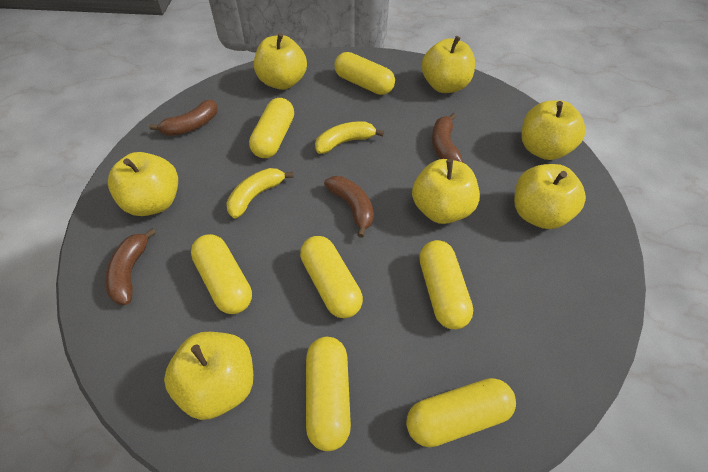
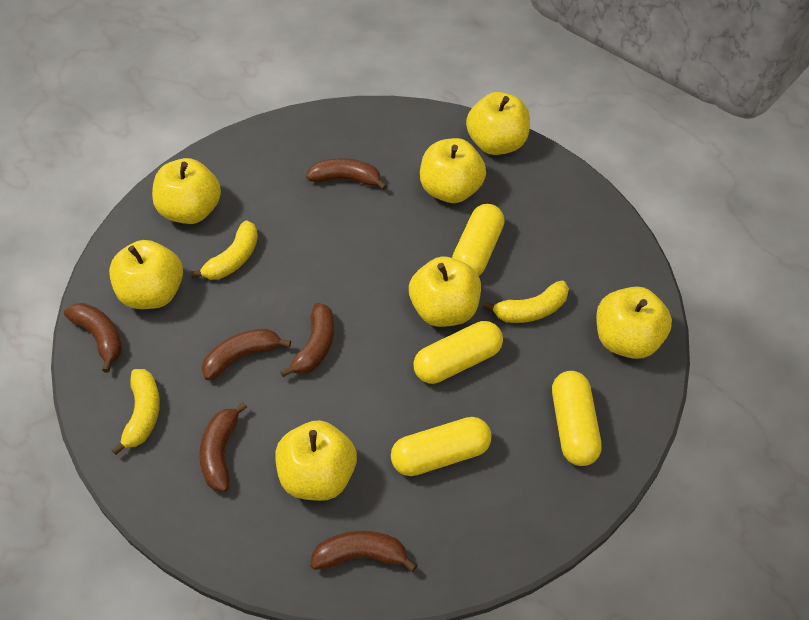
brown banana: [105,228,156,305] [149,100,218,136] [324,176,374,238] [432,113,463,163] = 4 -> [64,303,122,372] [199,402,247,492] [202,329,291,380] [280,303,334,377] [306,159,387,190] [310,531,417,572] = 6
yellow banana: [226,168,294,219] [315,121,384,154] = 2 -> [112,369,160,455] [191,220,258,280] [483,281,569,323] = 3
yellow capsule: [191,234,252,314] [249,98,294,158] [300,236,363,318] [306,337,351,451] [334,52,395,95] [406,378,516,447] [419,240,473,329] = 7 -> [391,417,492,476] [413,321,503,384] [452,204,505,276] [552,371,602,466] = 4

